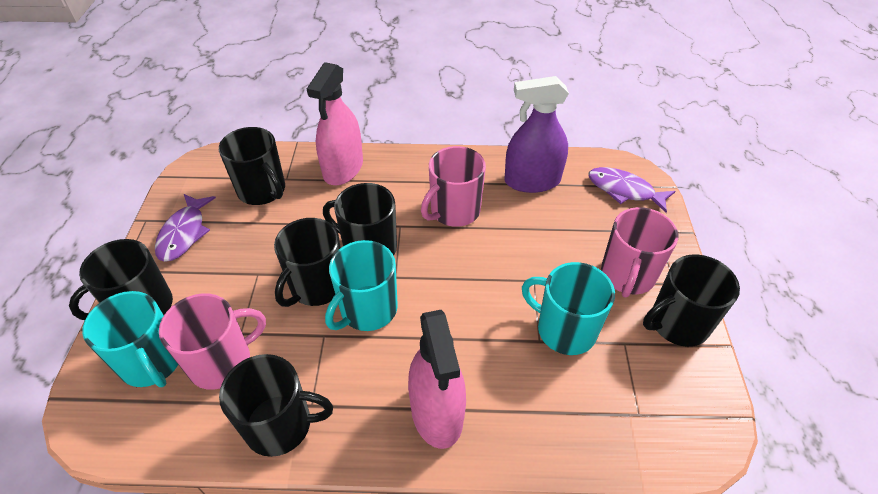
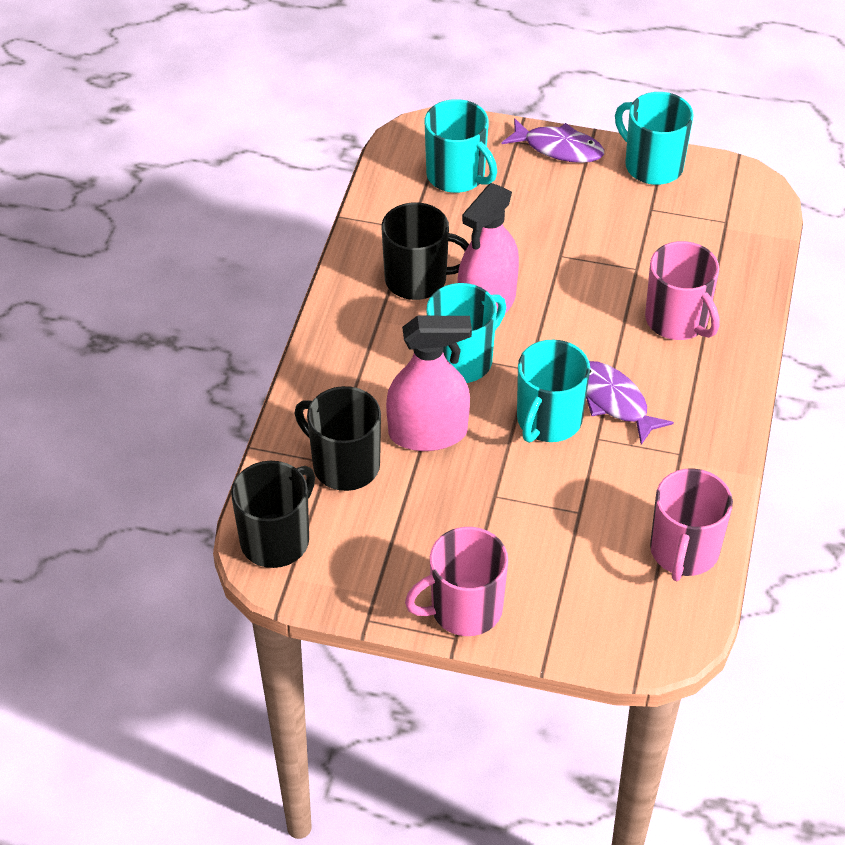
black mug: [69,239,173,320] [219,127,285,205] [219,354,333,457] [274,218,341,307] [323,183,397,256] [643,254,740,347] = 6 -> [231,461,315,568] [295,386,381,491] [381,202,469,300] = 3
purple spray bottle: [504,76,569,193] = 1 -> none = 0
turquoise mug: [82,291,178,387] [325,240,398,331] [522,262,615,355] = 3 -> [425,99,497,193] [426,283,506,383] [517,339,590,443] [615,92,694,185] = 4

